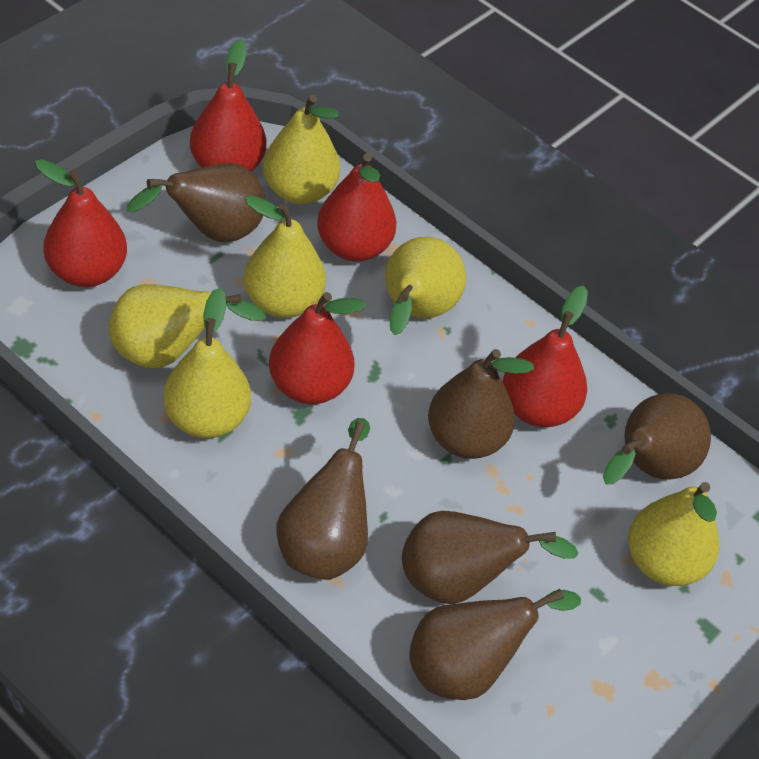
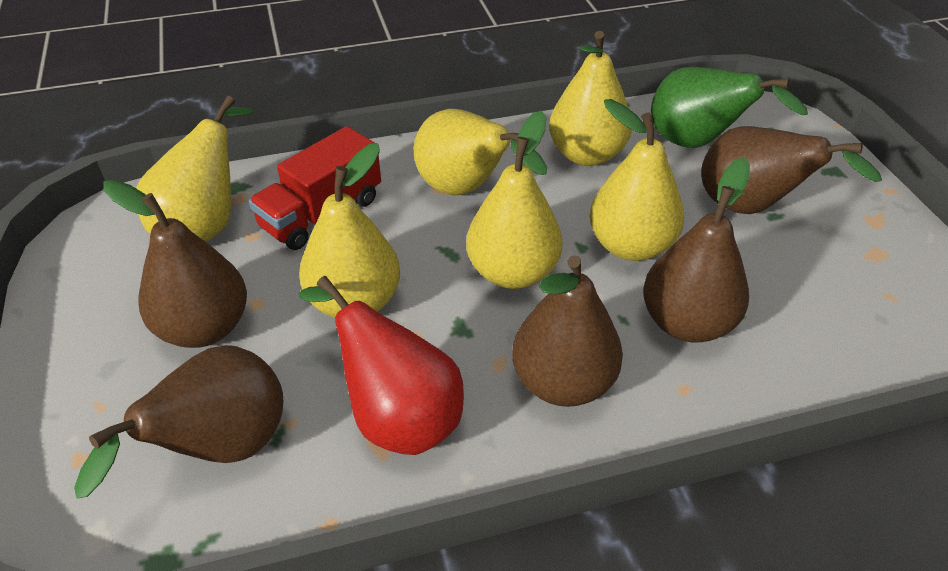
brown pear: [126,163,265,242] [276,418,370,580] [402,511,579,604] [409,589,581,700] [428,349,534,459] [603,393,711,484] = 6 -> [74,345,283,498] [103,180,247,348] [512,256,623,407] [643,158,750,342] [701,126,882,214] = 5
green pear: none = 0 -> [651,67,808,148] = 1
red pear: [35,159,127,287] [190,39,266,171] [269,292,366,404] [317,153,396,262] [502,286,588,427] = 5 -> [298,276,464,455] = 1
red truck: none = 0 -> [249,126,381,250] = 1

